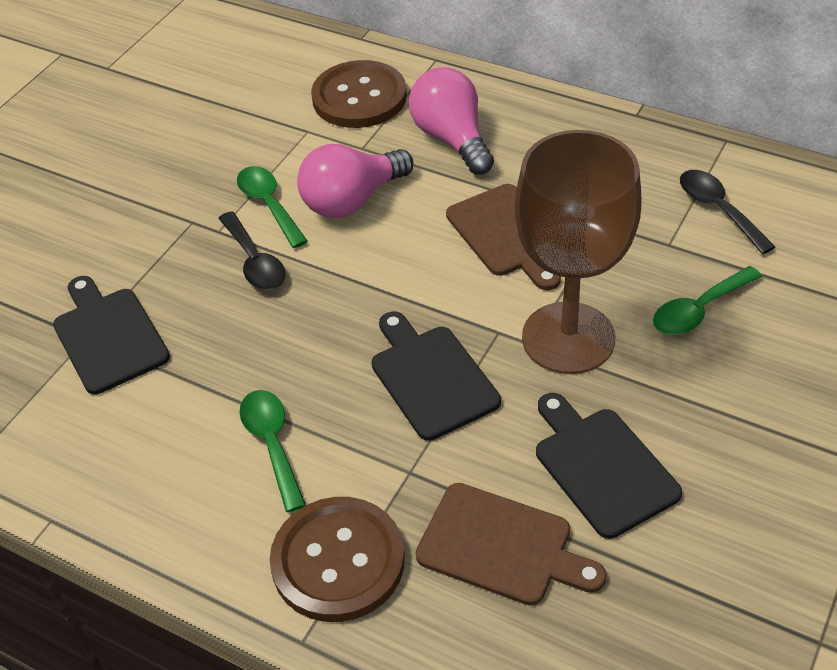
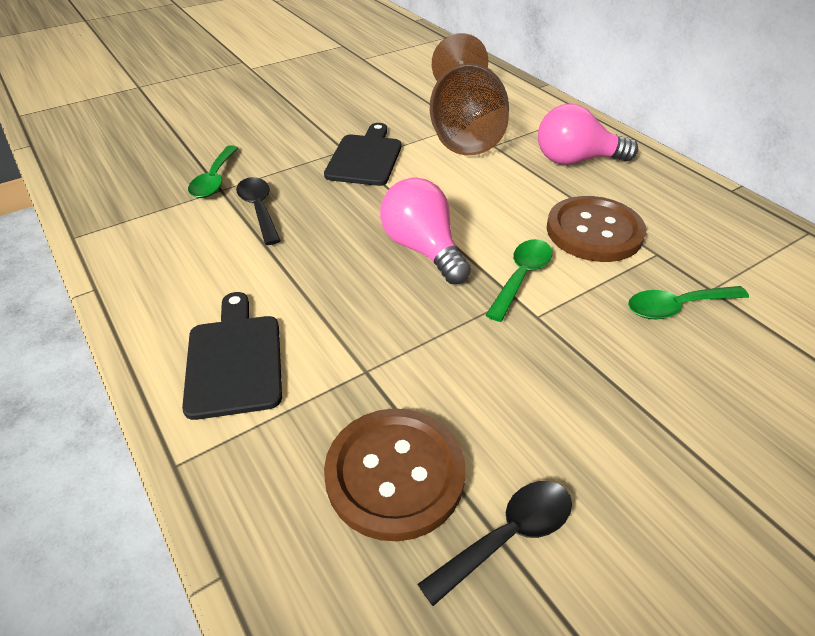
black cutting board: [53,276,170,395] [371,311,501,441] [536,393,682,539] = 3 -> [182,292,282,420] [324,123,401,186] = 2
brown cutting board: [416,483,607,606] [446,184,561,290] = 2 -> none = 0

